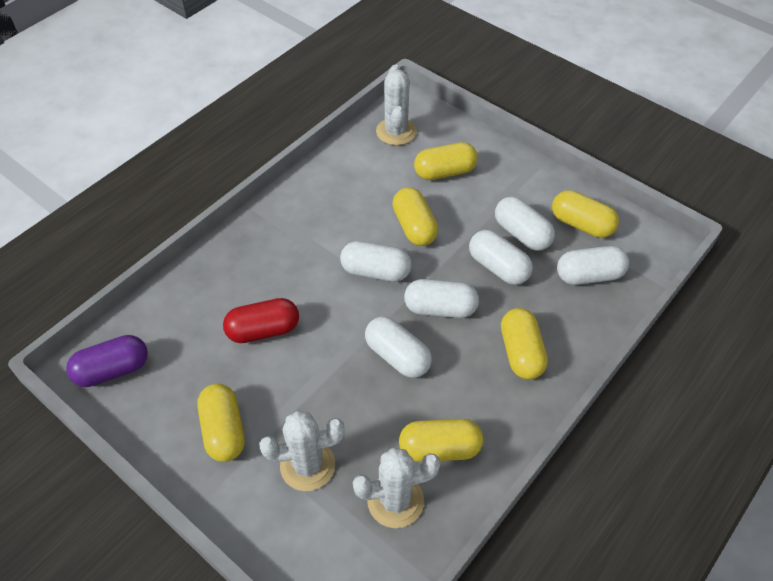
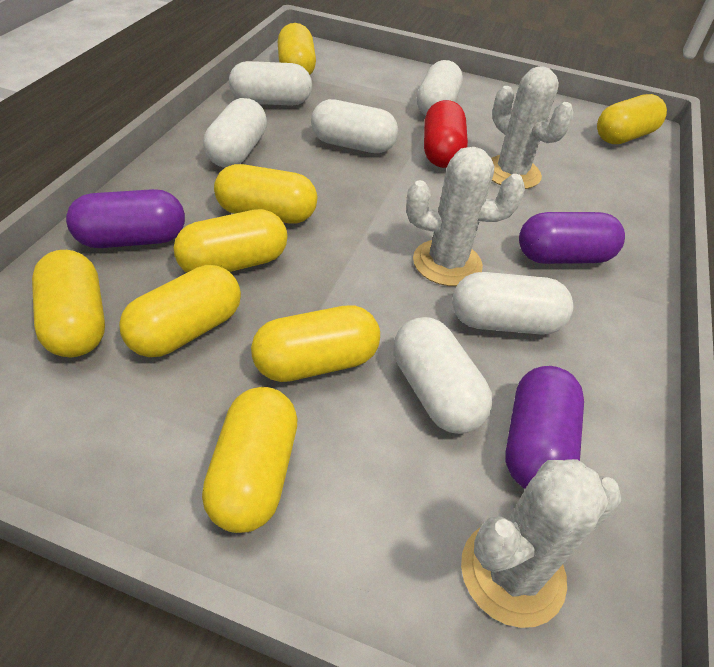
purple capsule: [66,335,148,387] = 1 -> [66,189,185,248] [505,366,584,489] [519,212,625,264] = 3
yellow capsule: [197,384,245,462] [392,187,438,246] [399,419,483,462] [414,142,478,180] [501,308,548,379] [552,190,619,238] = 6 -> [32,250,105,357] [119,265,241,357] [173,209,287,272] [202,387,297,533] [214,164,317,224] [251,305,380,382] [278,23,316,75] [597,94,667,144] = 8

